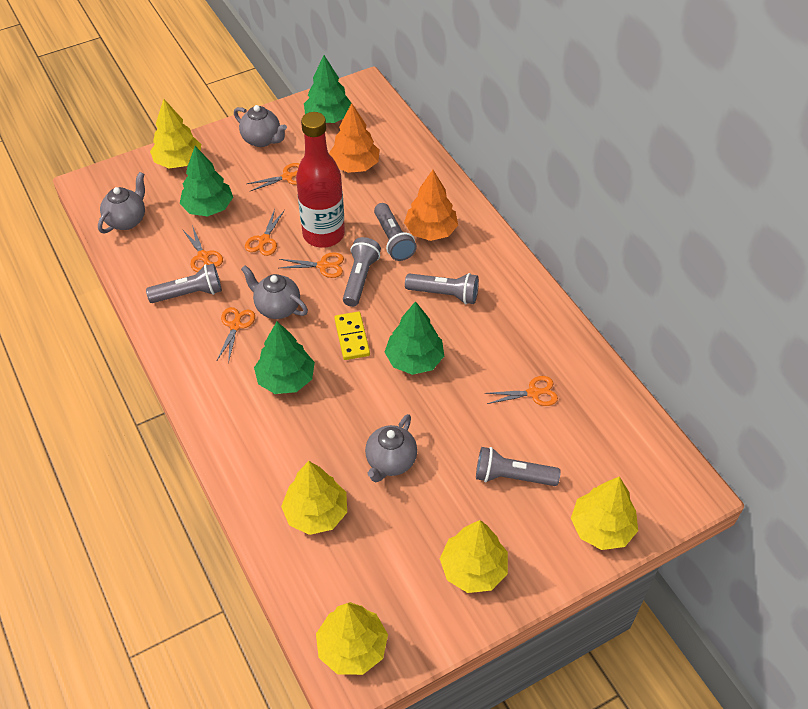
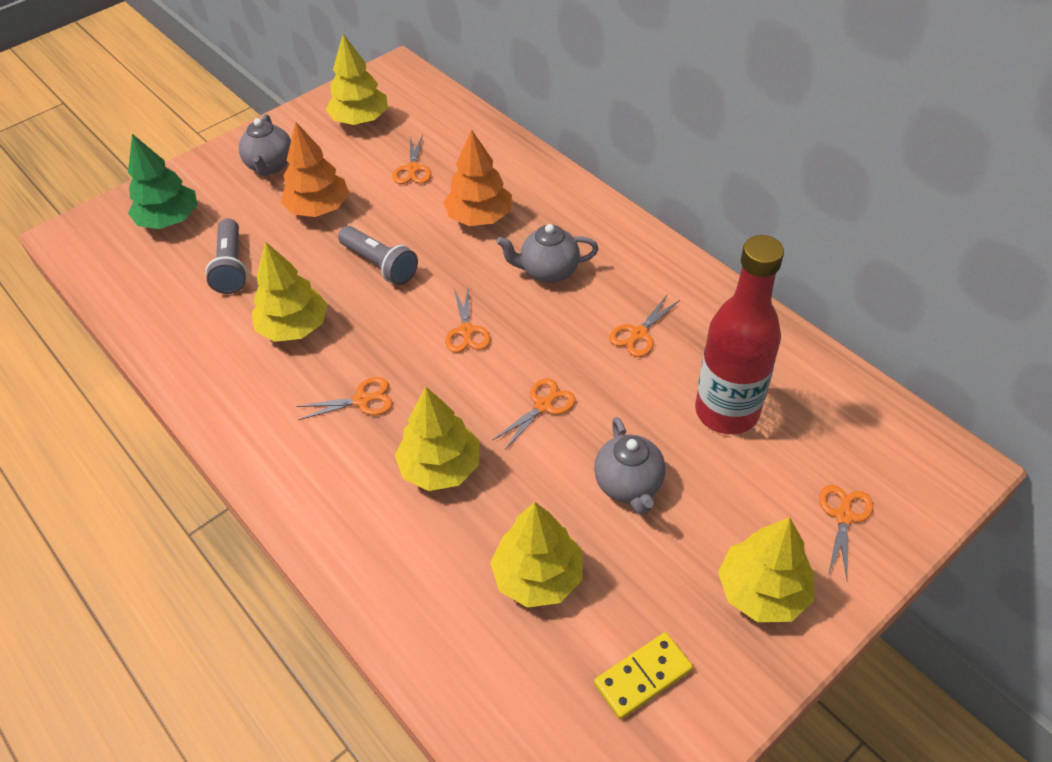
green tree: [180,146,233,216] [254,322,315,394] [304,55,351,123] [385,301,444,375] = 4 -> [128,134,197,229] = 1
grey flashlight: [146,263,222,303] [343,237,381,307] [374,203,417,261] [405,273,479,304] [476,447,561,486] = 5 -> [205,218,248,294] [338,226,418,285] = 2
grey teapot: [98,172,145,233] [234,105,287,147] [241,265,308,319] [365,414,417,482] = 4 -> [239,114,291,176] [496,224,599,283] [594,417,666,515] = 3

